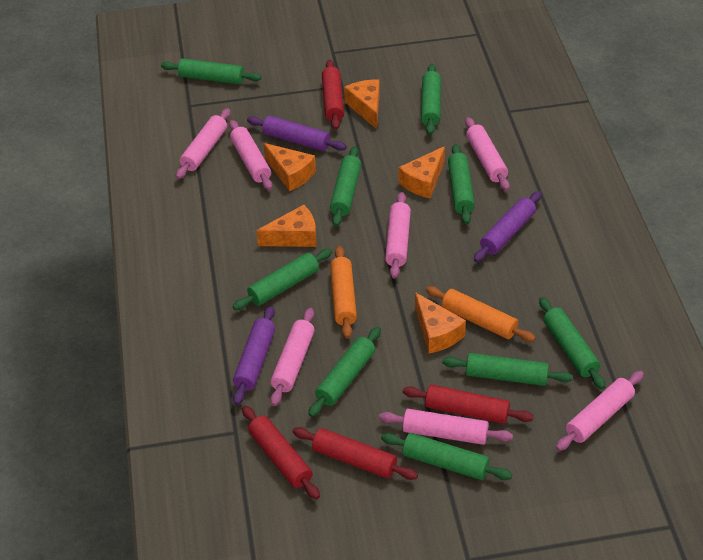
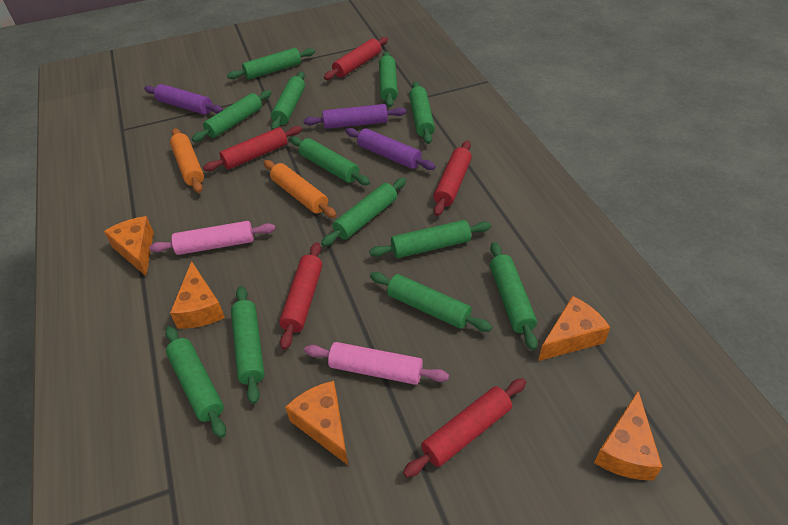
green rolling pin: [161,58,262,84] [232,249,332,310] [308,327,381,417] [330,146,361,226] [381,433,512,480] [421,64,441,135] [442,353,573,386] [448,144,475,224] [539,297,606,389] = 9 -> [165,326,226,438] [192,90,272,142] [227,48,315,79] [231,286,265,404] [271,72,305,130] [290,136,370,185] [321,178,406,246] [369,220,491,258] [370,272,492,332] [379,51,398,108] [409,81,435,144] [490,242,538,350] = 12
pink rolling pin: [176,108,230,179] [229,120,272,190] [270,308,315,406] [379,409,513,445] [385,192,411,279] [465,117,510,191] [556,371,644,451] = 7 -> [149,221,275,255] [304,342,449,385] = 2
red rolling pin: [242,406,320,499] [292,427,418,480] [322,60,344,130] [403,384,534,424] = 4 -> [203,126,302,171] [279,242,322,350] [324,37,388,80] [403,378,526,478] [434,140,472,216] = 5

